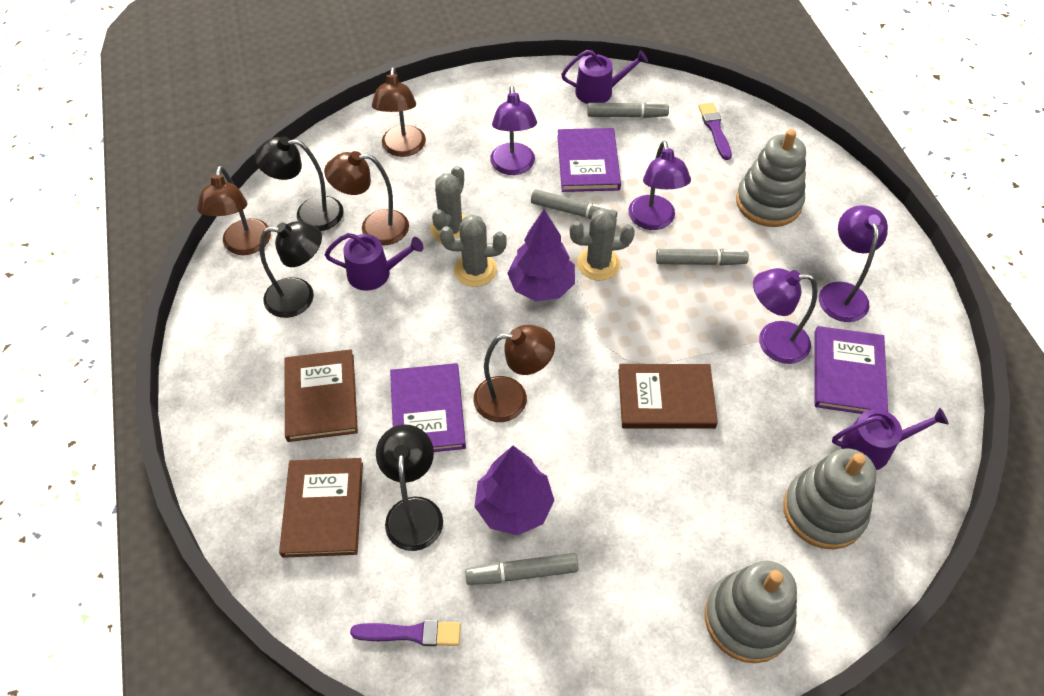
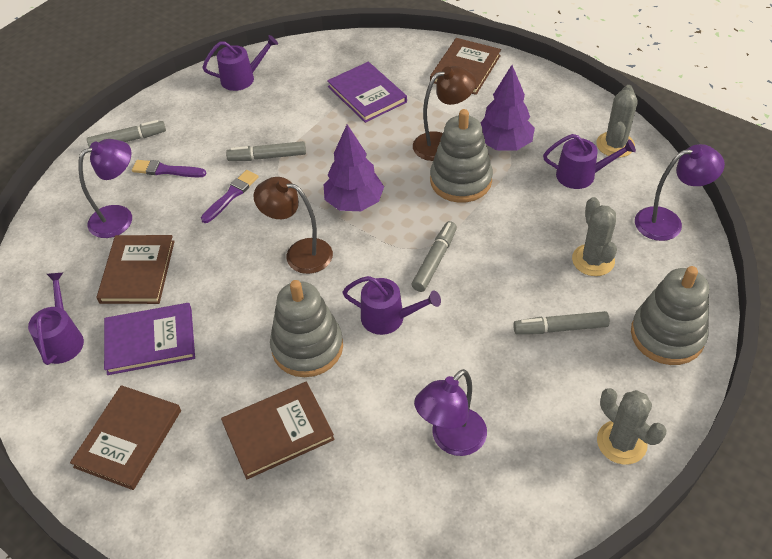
black lamp: [254,136,344,231] [260,221,322,318] [376,424,443,551] = 3 -> none = 0
brown book: [279,458,363,558] [284,349,358,442] [618,364,718,429] = 3 -> [70,385,181,490] [97,235,175,304] [221,382,335,479] [430,38,501,95] = 4
brown lamp: [197,166,271,255] [324,151,409,245] [372,67,426,157] [473,325,555,422] = 4 -> [253,177,333,274] [413,66,476,161] = 2
purple book: [390,363,466,452] [557,128,621,192] [814,326,888,414] = 3 -> [104,303,195,375] [327,62,407,123] = 2
purple lamp: [490,86,537,175] [628,141,691,230] [753,268,818,364] [819,205,888,322] = 4 -> [78,139,132,238] [414,369,487,456] [635,144,725,241] = 3
purple watering can: [325,233,423,291] [561,50,648,104] [832,408,949,470] = 3 -> [28,273,84,365] [202,35,278,91] [342,276,441,335] [543,134,636,189] = 4

